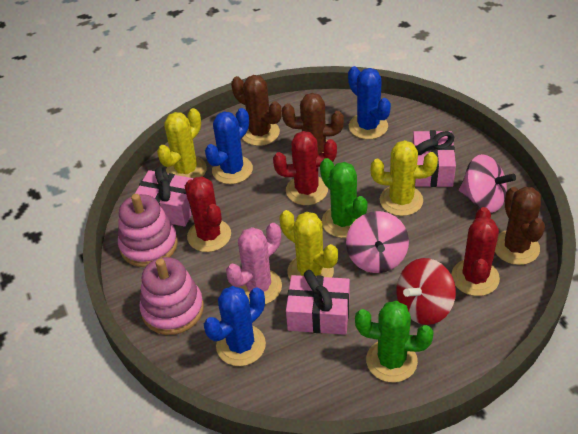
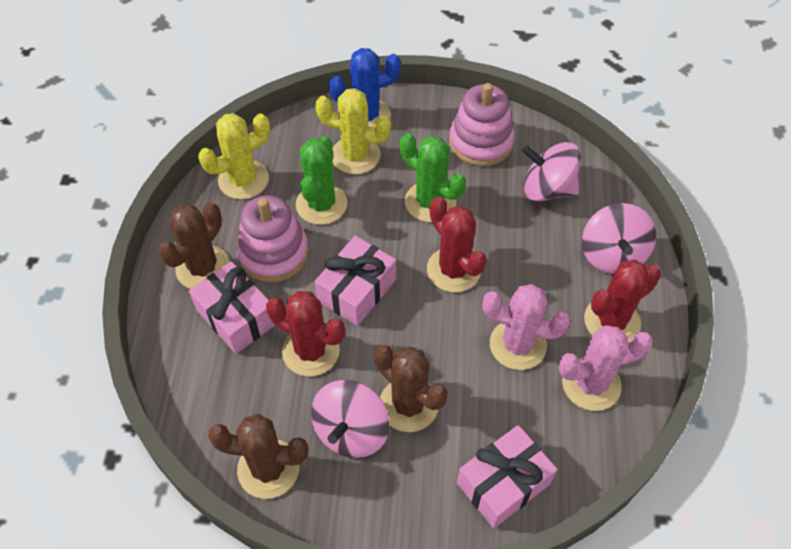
blue cactus: [204,286,266,366] [205,108,253,184] [348,66,391,139] = 3 -> [329,48,401,128] = 1
pink cactus: [226,223,282,304] = 1 -> [483,284,571,370] [558,325,653,411] = 2
pink spinning top: [346,211,409,273] [459,154,516,213] = 2 -> [311,380,389,458] [523,142,580,201] [582,203,656,274] = 3
red spinning top: [396,258,456,325] = 1 -> none = 0
yellow cactus: [157,108,207,178] [279,210,338,279] [371,140,438,216] = 3 -> [198,113,270,200] [315,88,391,174] = 2

